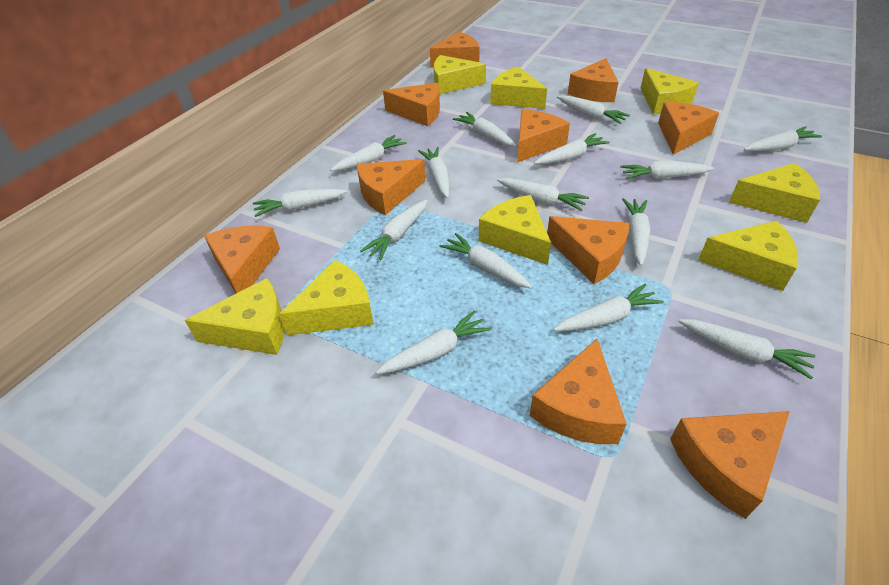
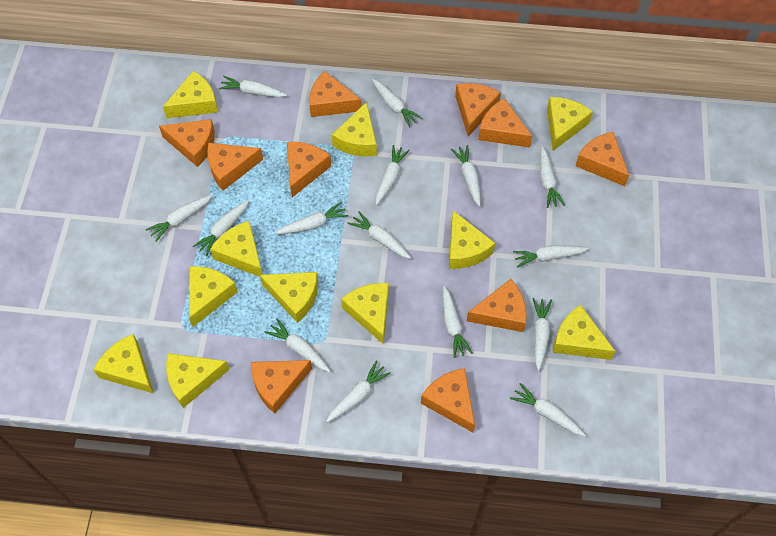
yellow cheese: [185,278,285,355] [279,260,374,336] [434,55,486,94] [479,195,551,265] [490,67,547,109] [641,68,699,114] [698,221,798,291] [729,163,820,223] = 8 -> [93,334,154,393] [163,71,218,118] [166,353,230,408] [189,266,238,327] [210,221,263,277] [260,272,318,323] [332,102,377,156] [341,283,389,344] [449,211,495,269] [547,97,593,151] [552,305,615,360] = 11

